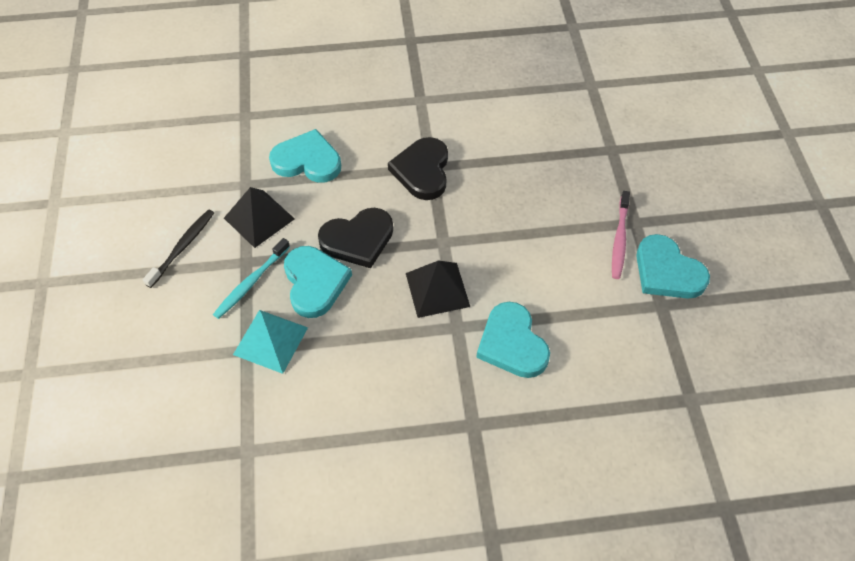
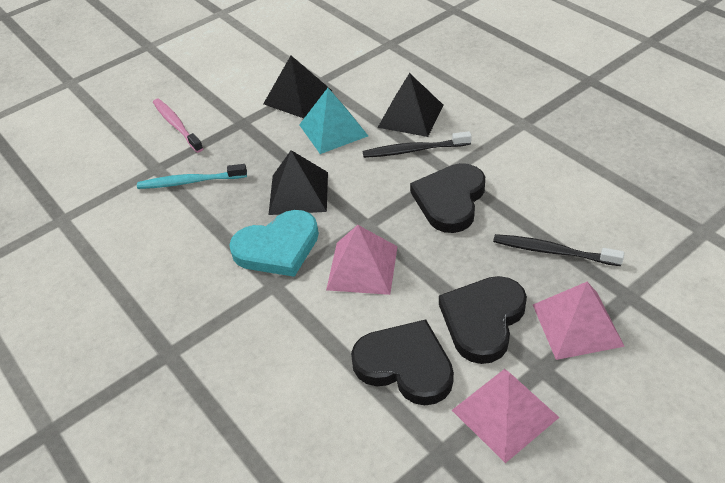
black heart: [318,208,393,268] [388,137,448,200] = 2 -> [351,319,454,405] [410,163,485,233] [439,276,527,364] = 3
black pyramid: [224,187,295,248] [406,261,470,318] = 2 -> [263,56,332,118] [269,150,328,215] [378,73,443,137] = 3
black toothbrush: [143,209,214,288] = 1 -> [363,131,472,158] [493,234,624,266] = 2
pink pyramid: none = 0 -> [326,225,398,295] [452,369,560,463] [533,282,625,360] = 3
turquoise heart: [269,129,341,183] [284,246,352,318] [476,302,550,378] [636,234,710,299] = 4 -> [229,210,319,277] = 1

